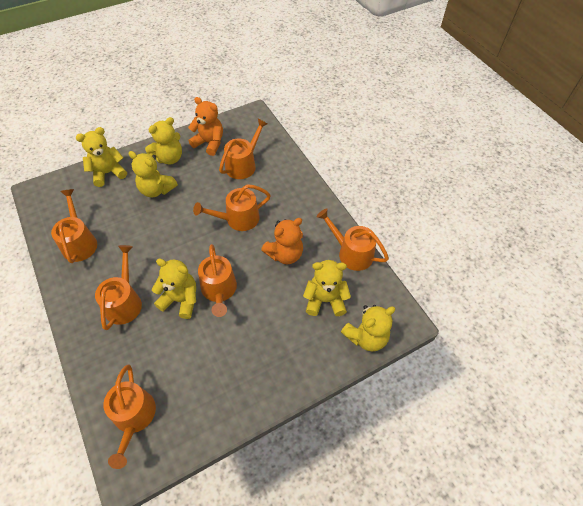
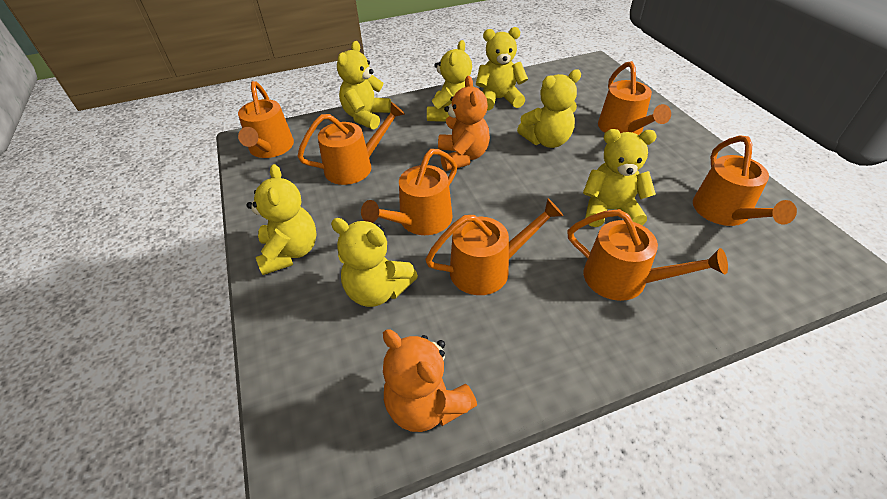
yellow teddy bear: [76,127,127,187] [128,151,178,197] [145,117,182,164] [152,259,196,319] [303,260,351,316] [341,305,395,351] = 6 -> [247,164,317,275] [331,218,418,307] [337,41,391,130] [427,40,472,122] [476,27,528,111] [517,69,581,148] [583,129,657,227] = 7

